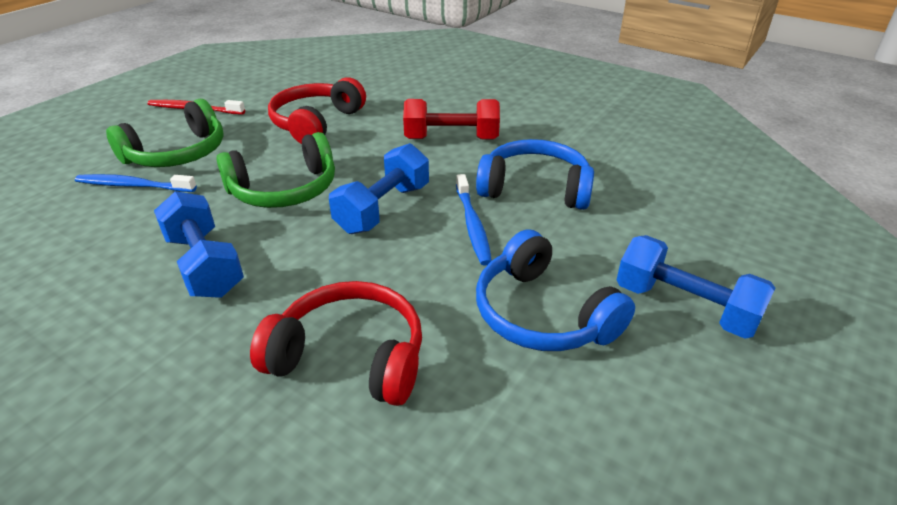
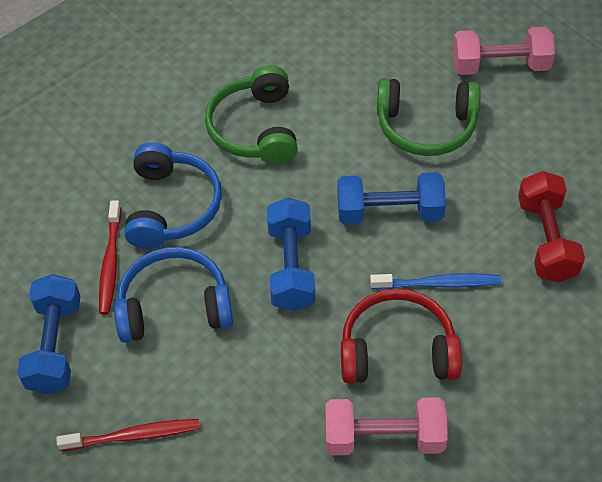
blue toothbrush: [75,174,197,192] [456,174,492,266] = 2 -> [370,273,501,290] = 1
pink dumbbell: none = 0 -> [325,397,448,455] [453,27,555,75] = 2
red headphones: [250,281,422,406] [268,77,366,144] = 2 -> [341,289,462,383] = 1
red toothbrush: [148,100,245,115] = 1 -> [56,419,200,451] [99,200,121,315] = 2

